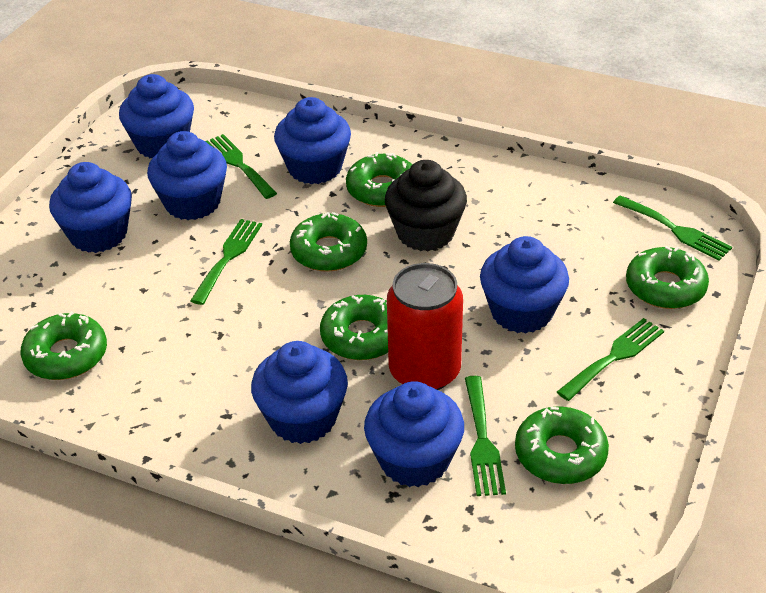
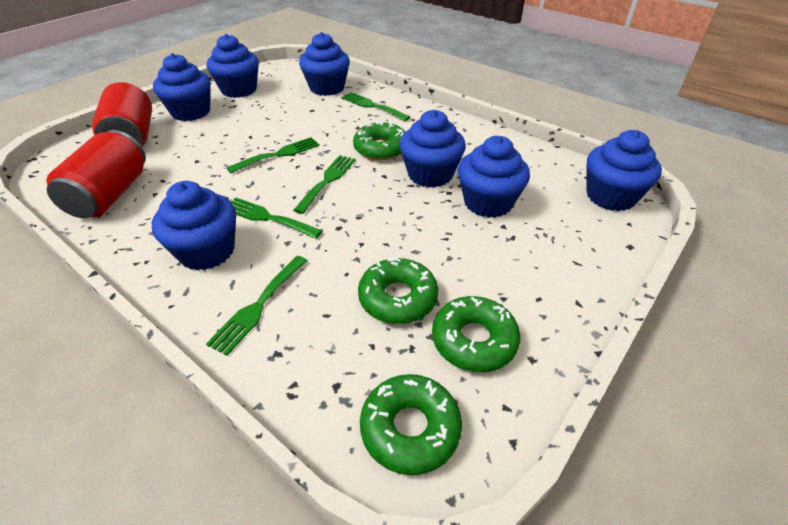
black cupcake: [385,160,467,251] = 1 -> none = 0
green donut: [20,311,107,380] [290,212,367,272] [320,295,388,360] [346,152,412,207] [515,406,609,484] [626,246,709,309] = 6 -> [353,121,405,160] [358,257,438,324] [360,374,462,475] [432,296,521,372] = 4
red can: [387,263,463,390] = 1 -> [47,130,146,218] [92,82,152,147] = 2

